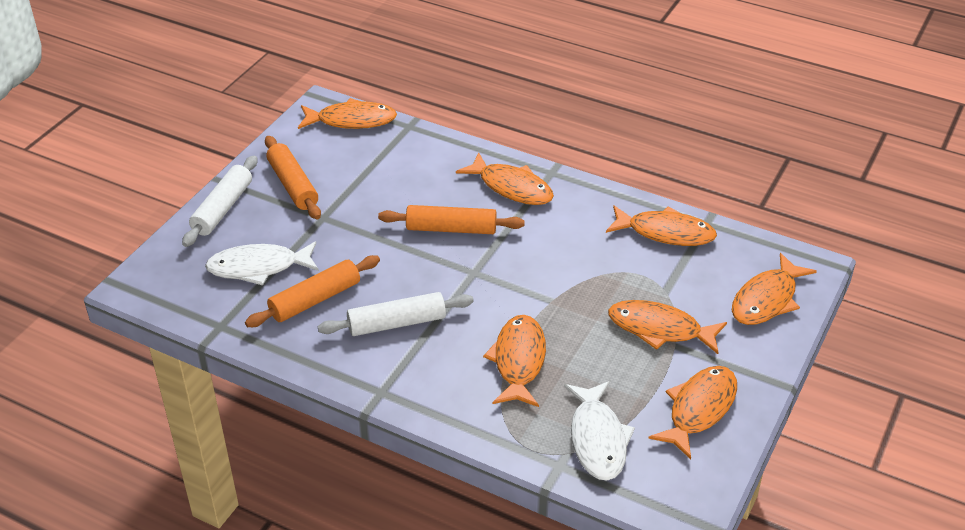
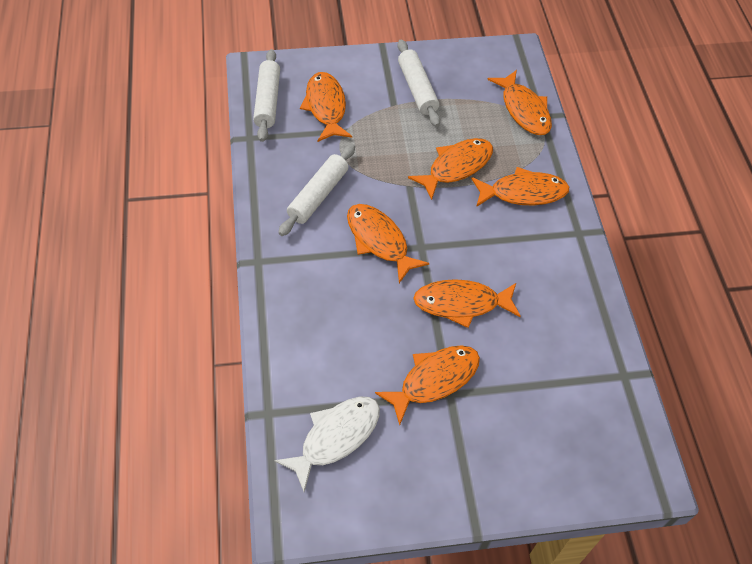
orange rolling pin: [245,255,380,327] [265,136,321,219] [378,205,525,234] = 3 -> none = 0
white fish: [205,241,319,285] [564,381,635,481] = 2 -> [274,397,380,492] = 1
white rolling pin: [182,156,257,247] [318,292,474,336] = 2 -> [253,49,280,142] [278,144,355,236] [398,40,440,127] = 3

